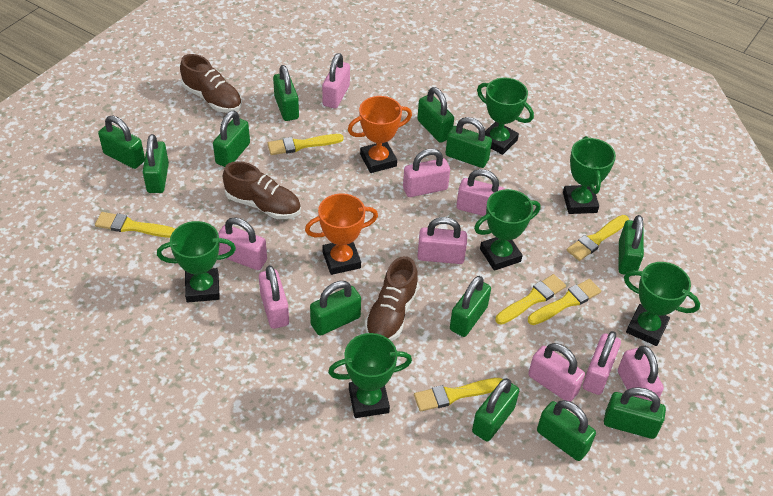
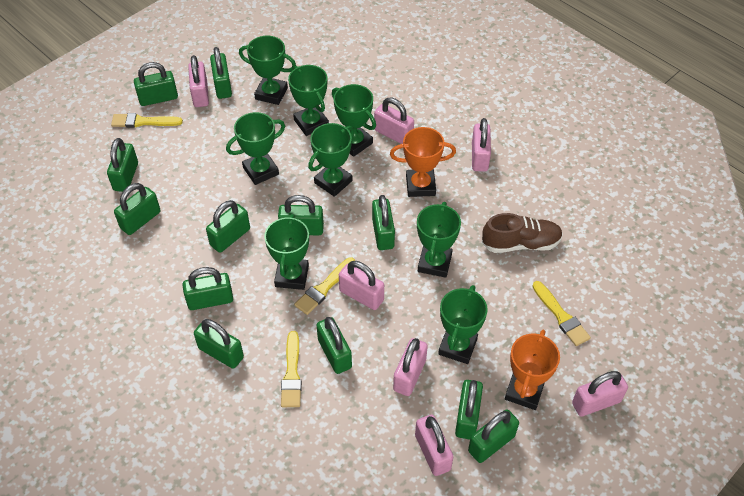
brown shoe: [180,54,242,113] [223,161,301,219] [365,256,419,341] = 3 -> [482,213,563,253] = 1
green trophy: [157,221,236,303] [328,333,412,418] [474,189,540,271] [477,78,534,155] [563,136,616,214] [624,262,700,346] = 6 -> [226,112,285,185] [239,36,296,105] [264,214,309,290] [288,65,329,136] [308,123,354,197] [332,84,376,157] [417,202,461,278] [438,285,488,364] = 8
pink padlock: [218,217,267,270] [259,265,289,329] [322,53,350,109] [403,149,450,197] [417,217,467,264] [456,169,505,216] [528,343,585,402] [583,331,621,395] [618,346,664,401] = 9 -> [188,55,209,107] [339,261,384,310] [374,98,414,144] [393,338,428,396] [415,415,453,476] [472,118,491,172] [572,371,628,416] = 7
yellow brush: [95,212,175,238] [267,134,344,155] [414,378,503,412] [495,274,566,325] [528,279,601,325] [567,215,629,261] = 6 -> [111,113,183,128] [281,331,302,407] [294,257,355,315] [532,281,591,346] = 4

